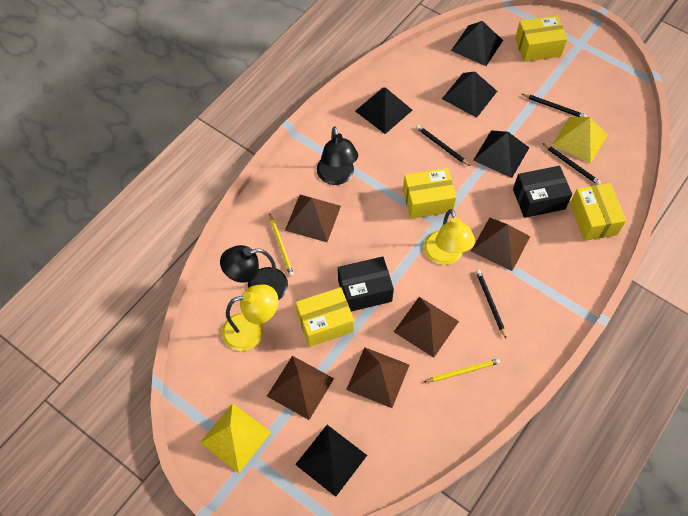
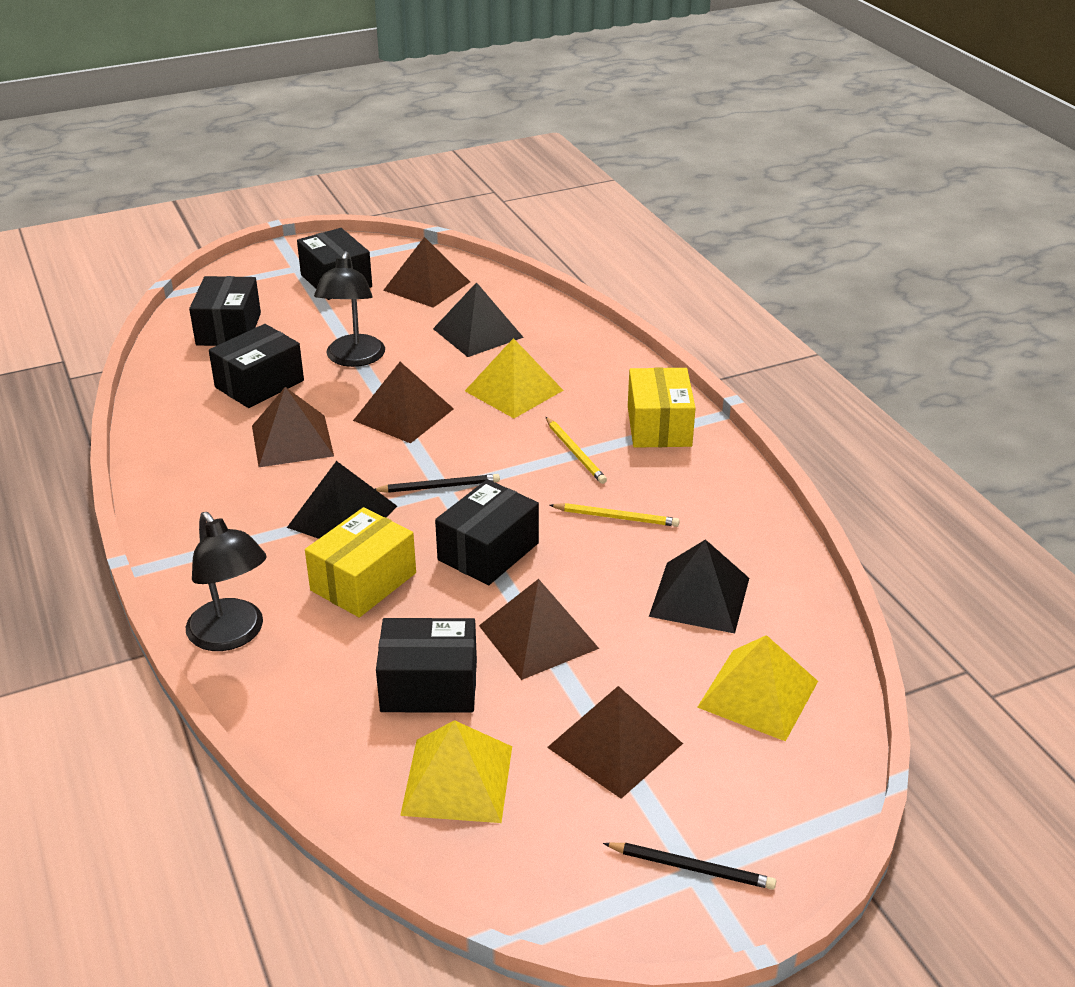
black box: [338,256,394,311] [513,166,572,218] = 2 -> [189,276,261,346] [209,324,304,408] [297,228,372,300] [376,618,477,712] [435,479,539,585] = 5
black pencil: [416,125,470,166] [476,270,506,338] [522,94,587,117] [543,143,601,185] = 4 -> [375,474,500,493] [603,843,776,890] = 2
black pyramid: [295,425,367,497] [355,87,412,134] [442,71,497,118] [451,21,503,66] [473,130,529,178] = 5 -> [287,461,397,539] [433,282,524,357] [649,539,749,633] = 3
yellow box: [296,287,354,347] [403,168,456,219] [515,15,568,62] [570,183,626,241] = 4 -> [305,507,416,618] [628,367,696,448] = 2
yellow lamp: [222,284,279,351] [424,209,475,265] = 2 -> none = 0
yellow pyramid: [200,403,271,473] [552,117,608,164] = 2 -> [400,720,512,823] [465,338,564,418] [697,635,818,741] = 3

